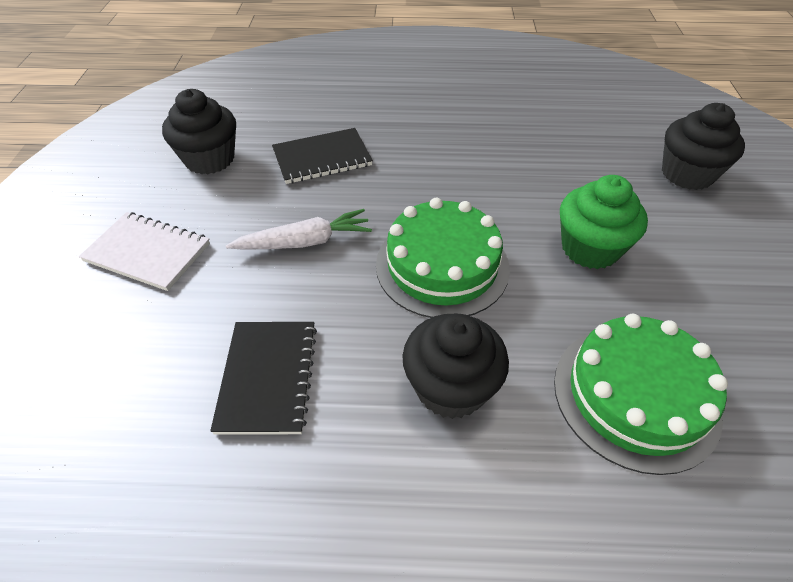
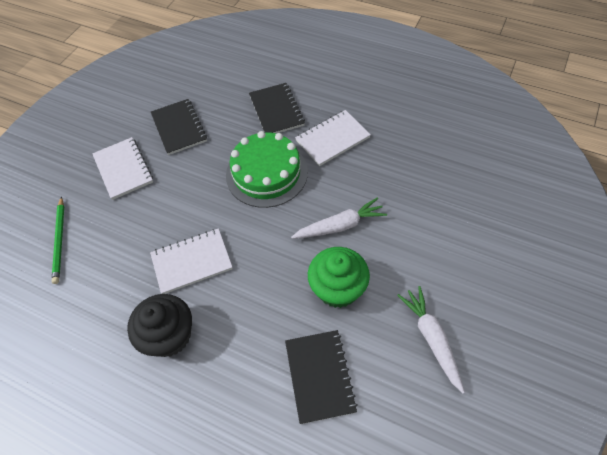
black cupcake: [162,89,236,174] [402,314,509,419] [662,103,745,190] = 3 -> [127,294,192,357] = 1
black notebook: [210,322,317,435] [272,128,373,184] = 2 -> [151,99,207,155] [249,83,305,133] [285,330,358,424] = 3
green cake: [376,198,510,318] [554,314,728,475] = 2 -> [226,131,308,208] = 1
green pencil: none = 0 -> [52,196,64,284] = 1
white carrot: [226,209,372,250] = 1 -> [291,198,387,239] [397,286,465,393] = 2
white notebook: [79,212,210,291] = 1 -> [92,137,153,200] [150,228,233,294] [295,110,371,166] = 3

